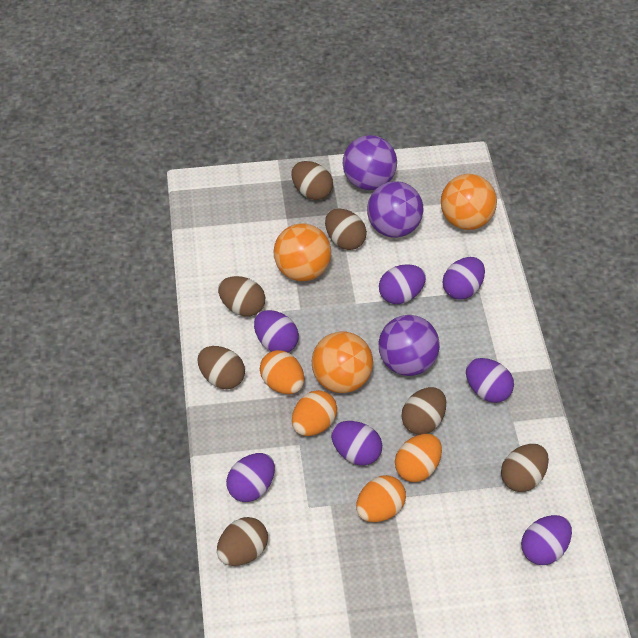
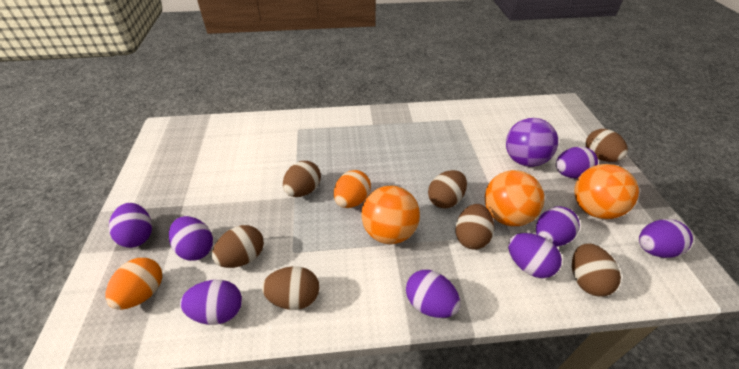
orange egg: [260,350,304,394] [292,390,337,436] [356,475,406,522] [395,434,442,482] = 4 -> [105,258,162,310] [334,170,371,208] = 2
purple ball: [343,135,397,190] [367,181,423,238] [378,315,440,376] = 3 -> [506,118,558,167] = 1
purple egg: [226,453,275,502] [254,310,299,352] [331,421,382,465] [379,264,426,304] [443,257,485,300] [466,358,514,403] [521,515,572,565] = 7 -> [109,203,152,248] [169,216,213,261] [180,280,242,325] [406,270,460,318] [508,233,562,278] [536,206,580,247] [556,146,598,178] [639,219,693,258] = 8

